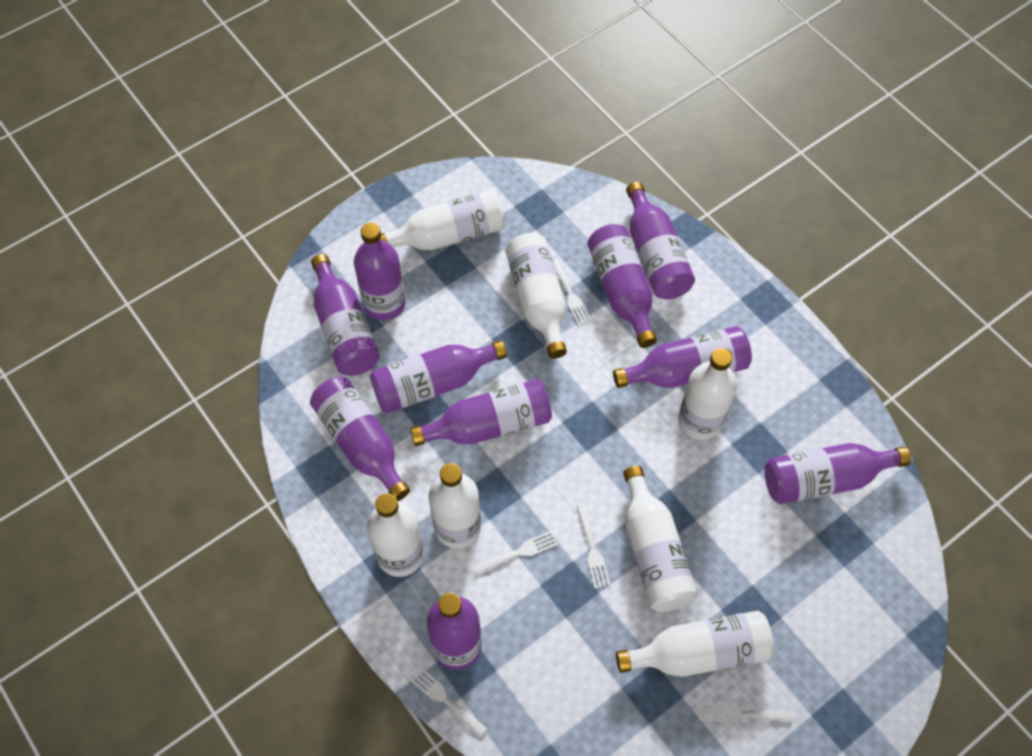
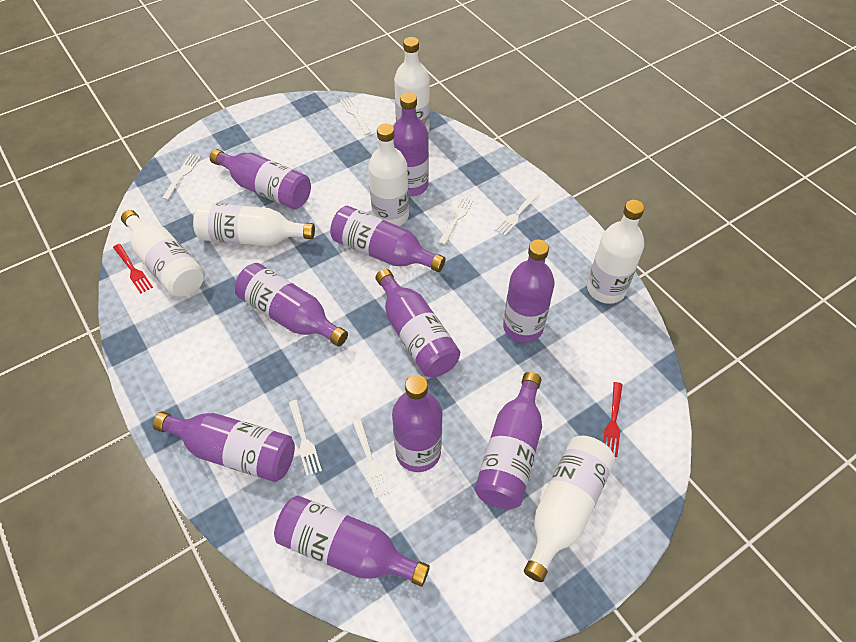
red fork: none = 0 -> [113,244,153,294] [603,382,623,457] = 2
white bottle: [367,493,424,577] [380,190,505,250] [429,463,481,549] [506,233,567,359] [616,611,774,677] [623,466,698,612] [678,348,737,440] = 7 -> [121,210,205,297] [193,202,315,246] [368,124,409,226] [394,37,430,133] [524,436,615,582] [587,200,645,304] = 6
white fork: [409,666,487,737] [473,531,558,575] [553,259,591,325] [577,504,610,588] [699,702,793,723] = 5 -> [162,154,201,200] [289,400,322,476] [340,97,371,135] [352,419,390,498] [438,196,474,245] [494,192,540,236] = 6

